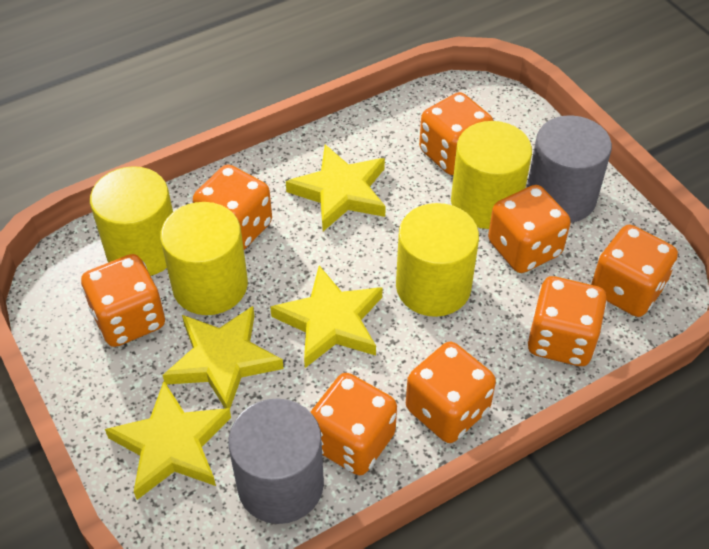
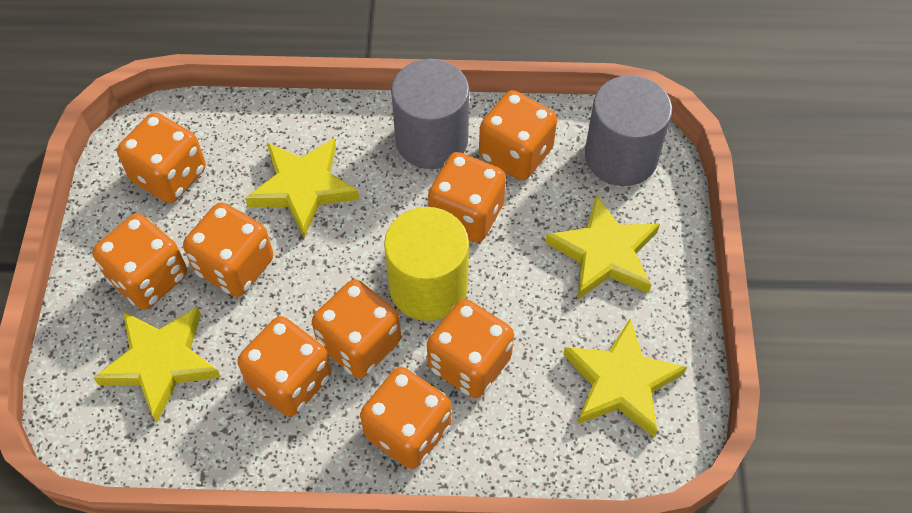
orange dice: [81,254,165,347] [193,165,272,250] [310,373,397,475] [406,342,496,443] [419,92,493,175] [488,185,571,273] [527,276,607,366] [591,225,678,317] = 8 -> [92,214,187,310] [117,112,206,203] [183,202,274,297] [237,316,332,417] [312,279,401,378] [360,367,451,469] [427,299,514,398] [428,152,506,243] [479,90,557,180] = 9
yellow cylinder: [90,166,173,276] [160,202,248,315] [396,203,479,317] [451,121,532,229] = 4 -> [384,207,469,321] = 1

